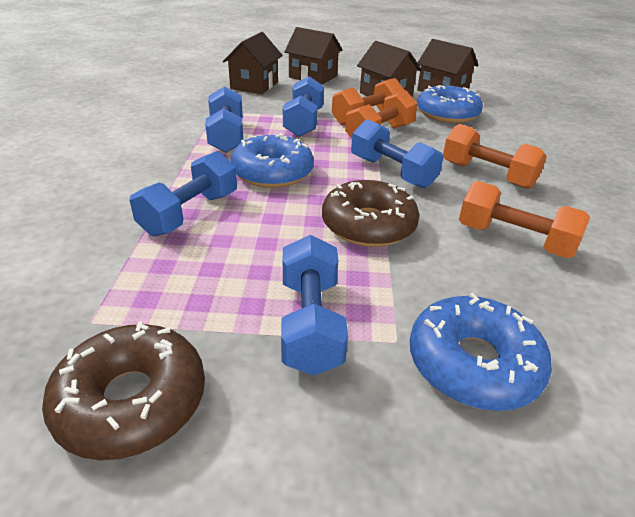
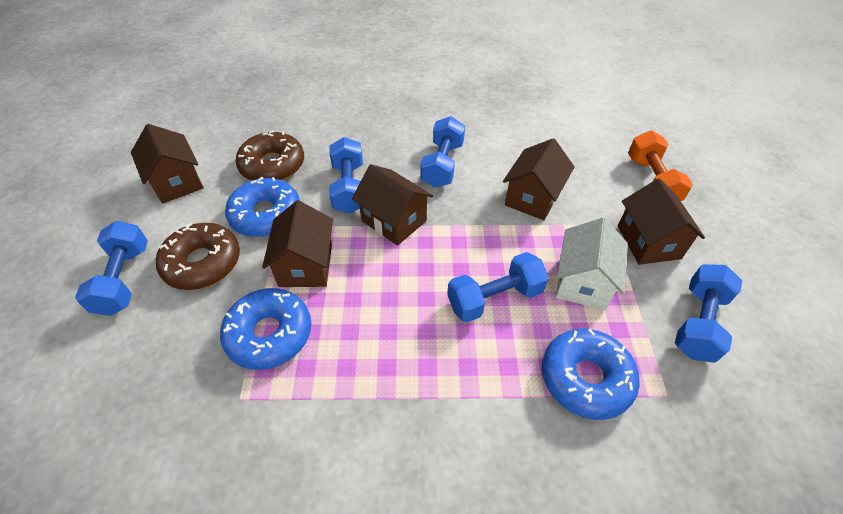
brown house: [223,32,283,94] [284,27,343,84] [357,41,422,97] [417,39,479,92] = 4 -> [131,124,204,204] [262,200,333,287] [352,164,433,246] [503,138,575,220] [618,178,705,265] = 5
orange dumbbell: [332,78,405,125] [345,90,418,138] [443,124,547,189] [459,181,590,258] = 4 -> [628,131,693,201] = 1
white house: none = 0 -> [556,217,628,310] = 1

